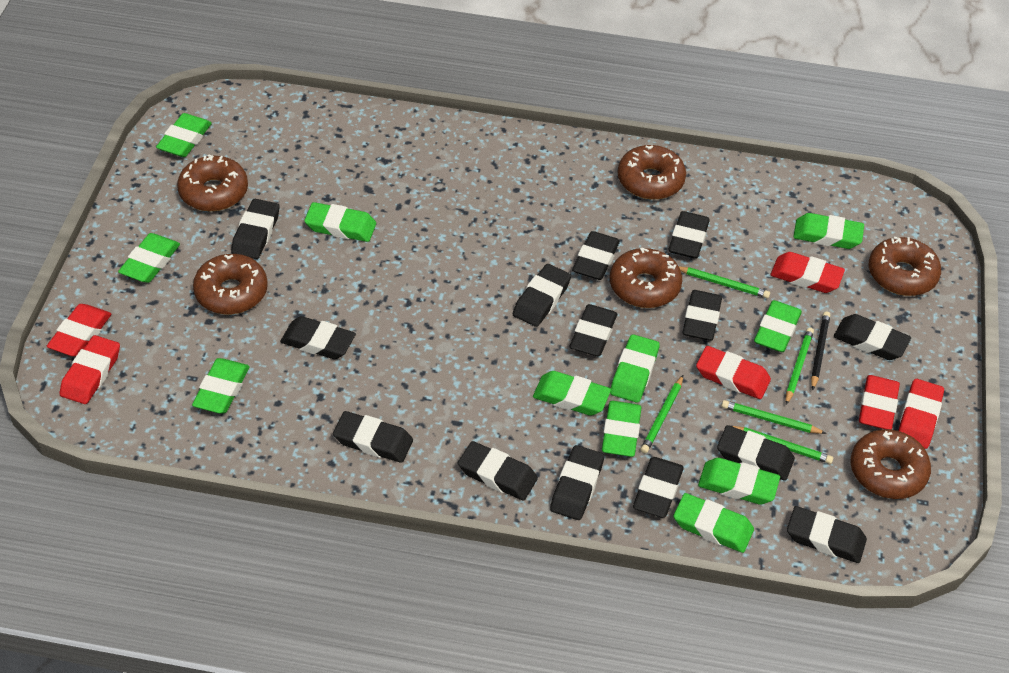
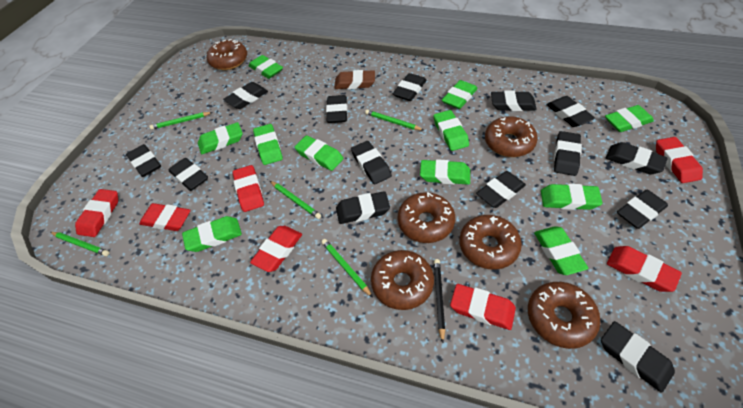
brown eraser: none = 0 -> [335,70,375,89] = 1
red eraser: [47,304,111,357] [59,335,120,404] [696,346,771,399] [771,252,845,293] [859,375,900,429] [898,379,944,449] = 6 -> [75,189,118,237] [139,203,190,231] [233,165,264,212] [250,226,302,272] [450,284,516,330] [607,246,682,292] [656,137,703,183] = 7

